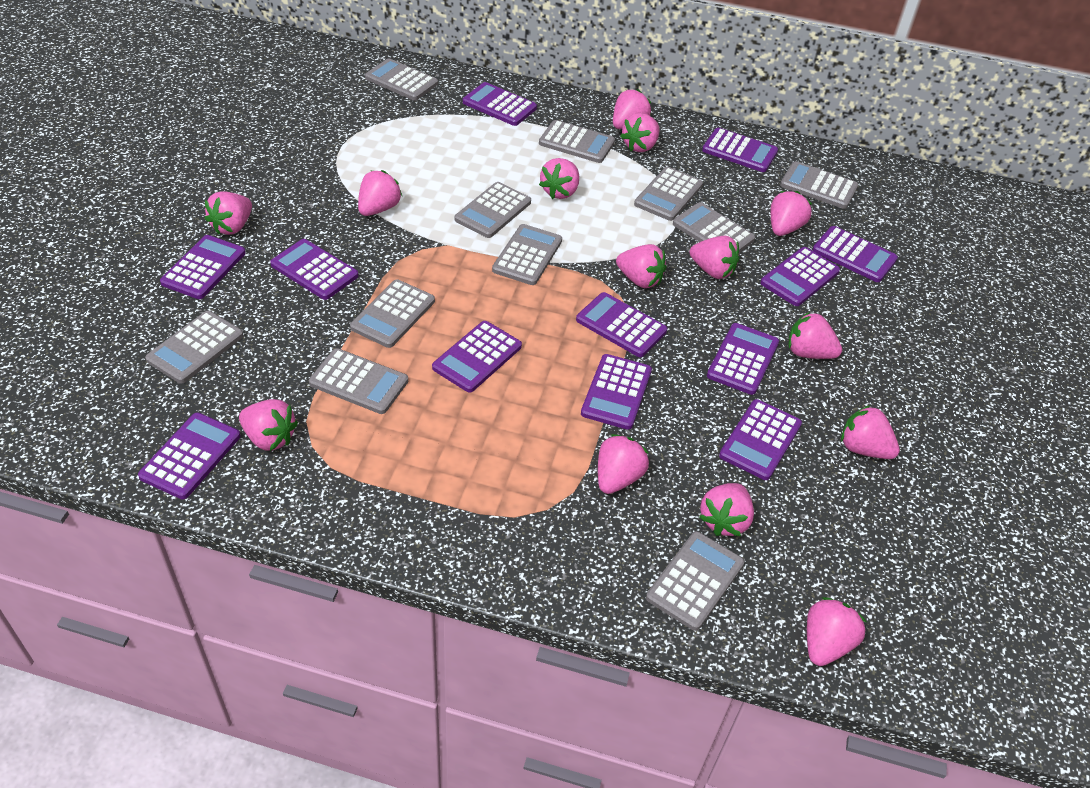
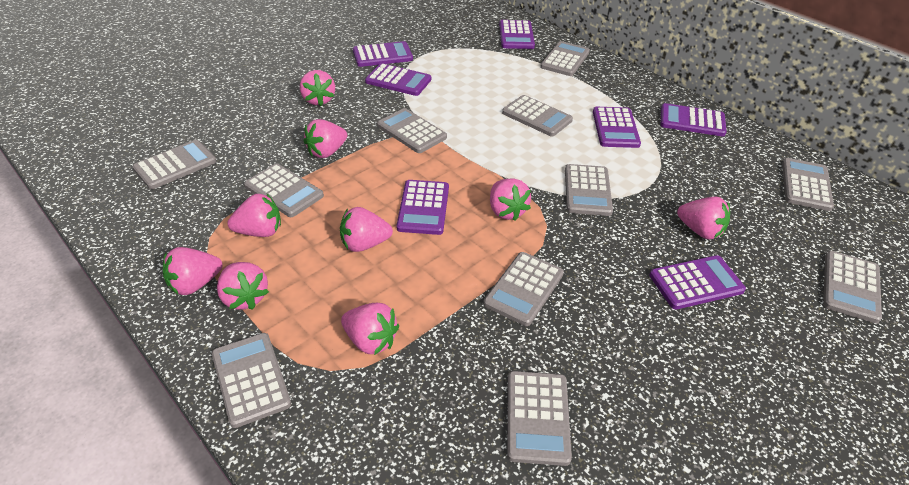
pink strawberry: [205,191,252,235] [239,399,298,451] [358,170,402,216] [539,158,579,199] [598,434,649,494] [613,89,651,129] [616,244,666,288] [620,113,660,152] [690,236,740,279] [700,483,754,536] [771,191,812,236] [788,312,842,359] [807,597,866,666] [841,405,900,459] = 14 -> [163,247,223,295] [217,262,269,310] [227,193,281,237] [300,70,335,106] [303,119,347,158] [340,207,393,252] [341,303,399,355] [490,178,531,221] [677,197,730,240] = 9
purple calculator: [138,413,241,499] [160,235,246,299] [270,239,358,300] [432,321,522,393] [463,82,537,126] [576,292,667,357] [581,354,652,430] [702,128,778,172] [707,323,779,395] [719,399,802,480] [760,247,840,306] [813,226,898,282] = 12 -> [353,41,413,67] [365,63,431,96] [396,180,449,235] [499,20,535,49] [593,107,641,148] [649,255,746,309] [661,103,727,136] = 7

